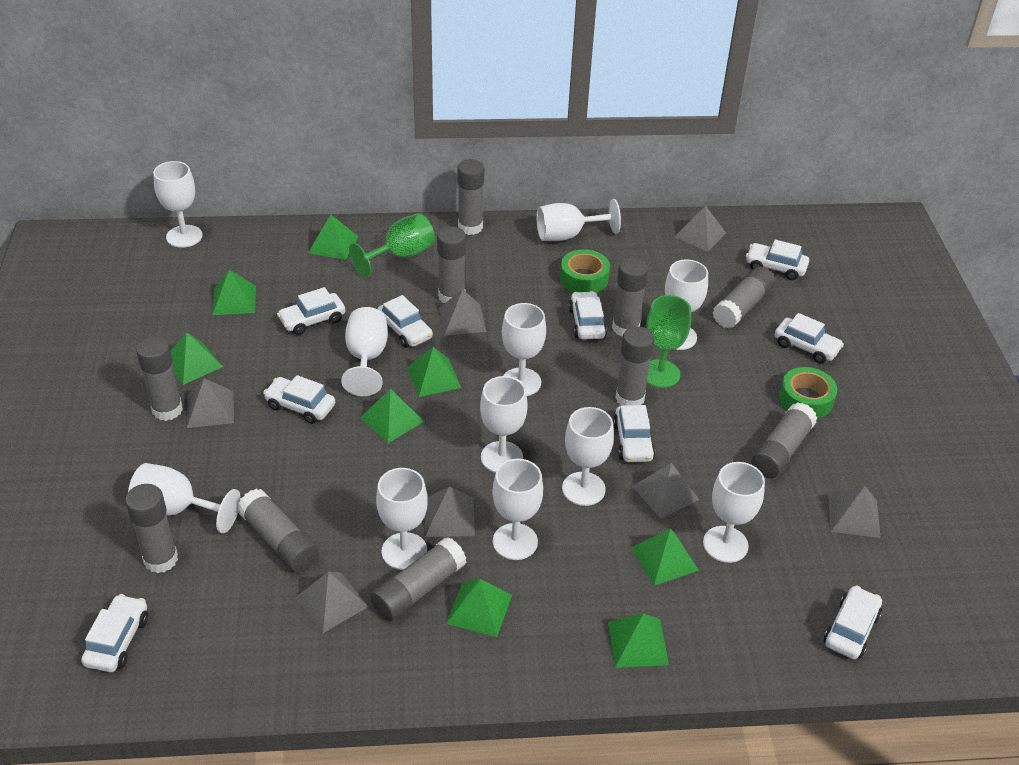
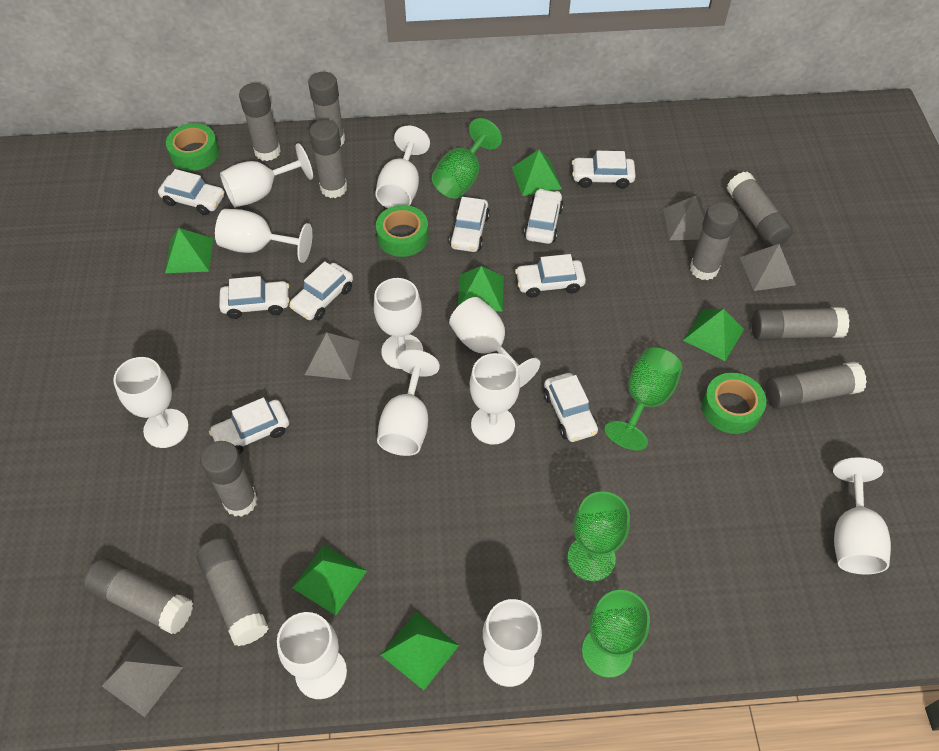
green goblet: [349,213,435,277] [647,295,691,388] = 2 -> [432,118,502,199] [568,491,630,581] [582,590,650,678] [605,347,682,451] = 4
green pyramid: [171,332,223,385] [212,270,256,315] [308,215,359,260] [360,389,424,443] [407,347,462,397] [446,579,512,637] [608,613,669,668] [631,529,699,586] = 8 -> [165,228,213,273] [292,545,367,615] [381,612,459,690] [458,266,504,311] [512,150,562,196] [683,309,744,361] = 6
green tape: [560,249,610,293] [779,367,837,418] = 2 -> [166,123,219,171] [376,205,429,257] [702,373,766,434] = 3
grey pyramid: [187,378,234,428] [296,572,369,633] [425,486,475,537] [439,289,486,336] [632,463,699,519] [674,205,726,252] [828,486,881,538] = 7 -> [102,638,183,717] [305,332,360,380] [663,196,706,240] [740,244,796,291] = 4

